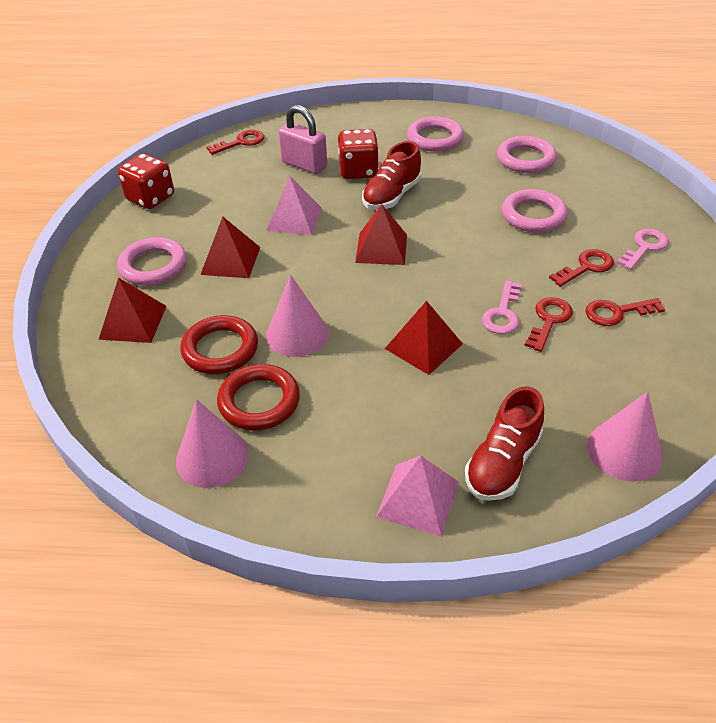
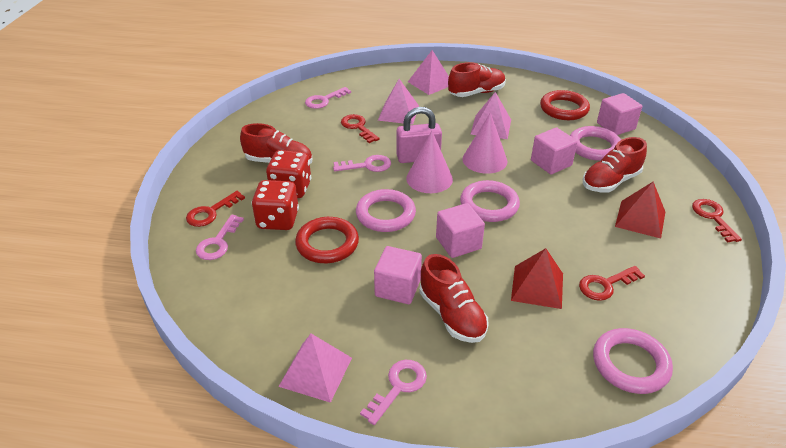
pink cone: [176,399,249,488] [266,275,329,357] [587,392,663,482] = 3 -> [406,131,453,193] [462,113,507,174] = 2
pink cube: none = 0 -> [374,246,422,304] [436,203,485,258] [531,127,578,174] [597,93,642,135] = 4
pink key: [482,280,522,334] [617,229,669,270] = 2 -> [196,215,244,260] [305,87,351,109] [333,155,391,172] [360,360,427,425] = 4
pink pyramid: [266,176,322,235] [376,456,459,537] = 2 -> [279,334,352,403] [378,79,419,124] [408,50,449,95] [470,92,511,139] = 4
red pyramid: [98,278,167,343] [200,217,260,278] [355,204,407,265] [385,301,463,375] = 4 -> [511,248,563,309] [615,182,665,238] = 2
red shoe: [362,141,421,210] [465,386,544,501] = 2 -> [240,123,312,164] [419,254,489,343] [448,62,506,97] [583,137,647,192] = 4

